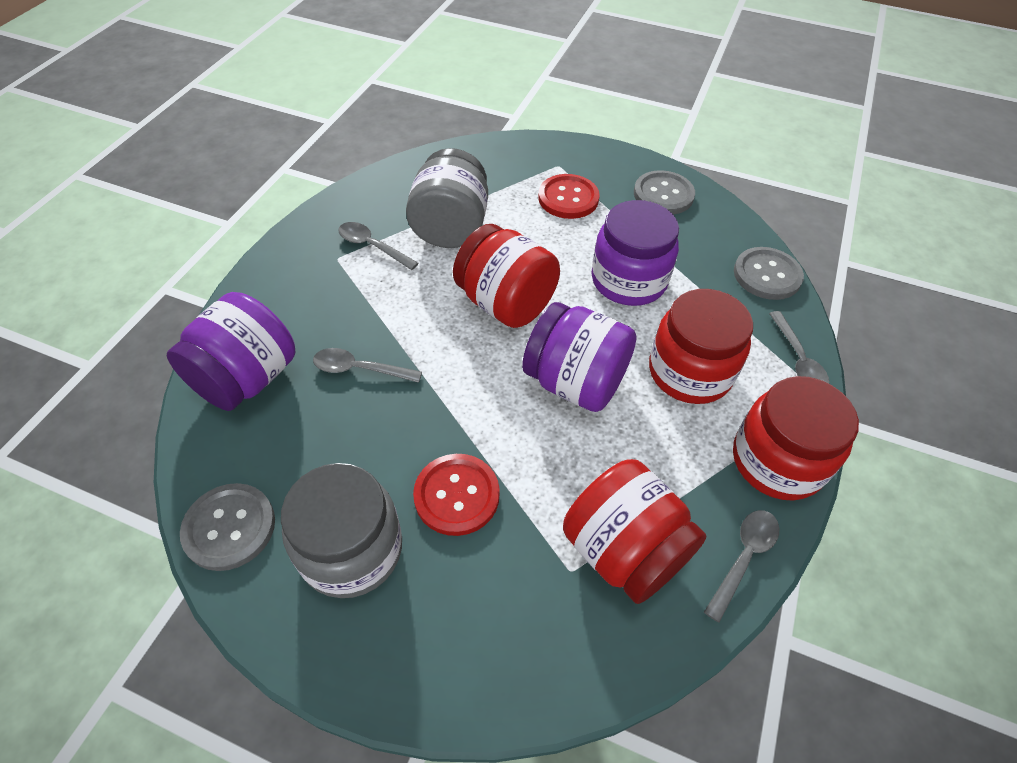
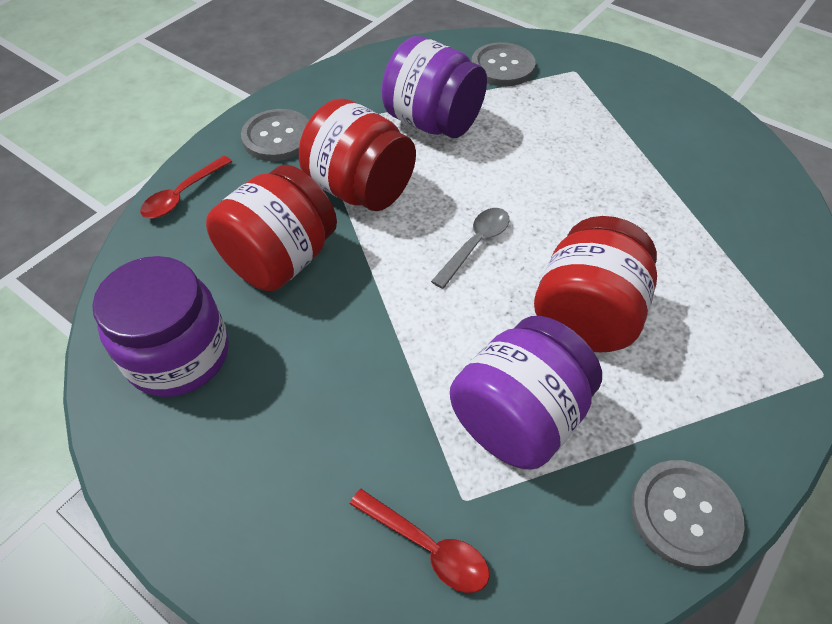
grey jar: [281,463,402,598] [406,148,488,248] = 2 -> none = 0
grey spoon: [313,348,422,383] [338,222,419,270] [704,510,779,623] [769,311,829,384] = 4 -> [431,208,510,289] = 1
red button: [413,454,500,536] [538,174,600,219] = 2 -> none = 0
red jar: [453,224,560,328] [563,459,707,604] [649,289,753,404] [733,376,859,501] = 4 -> [206,165,337,291] [299,98,416,211] [534,216,657,353] = 3
red spoon: none = 0 -> [140,156,232,218] [350,489,490,593] = 2

